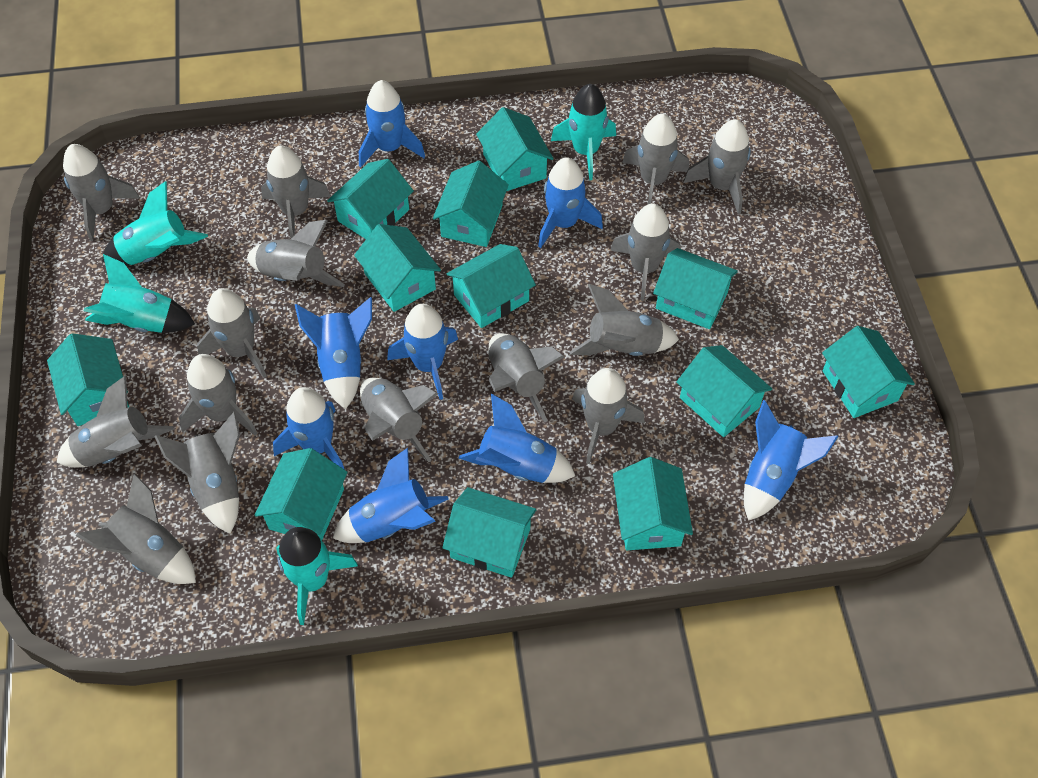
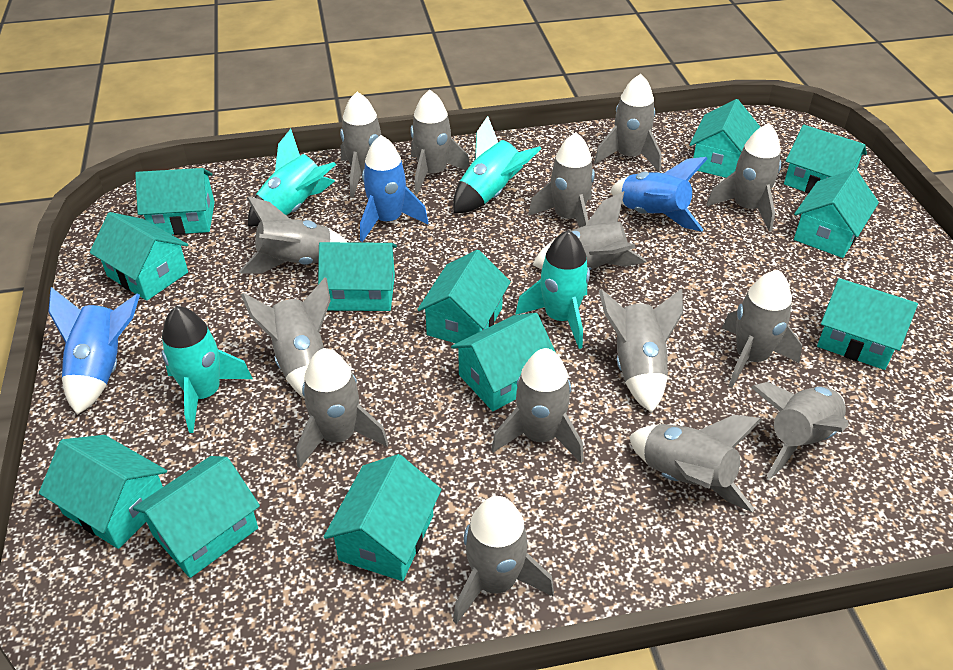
blue rocket: [273,387,345,470] [295,297,372,410] [333,448,449,543] [359,80,425,167] [387,304,458,400] [458,394,575,483] [538,157,603,248] [744,400,838,521] = 8 -> [48,287,140,415] [360,135,429,242] [611,157,708,232] = 3

